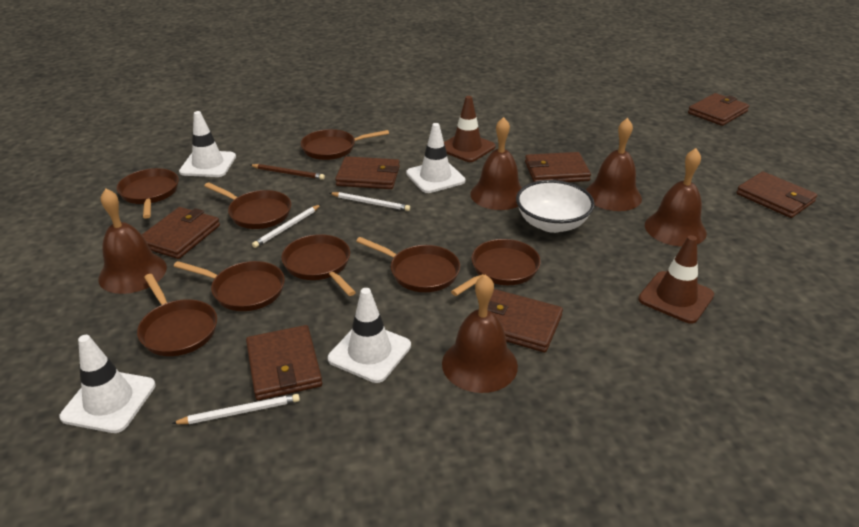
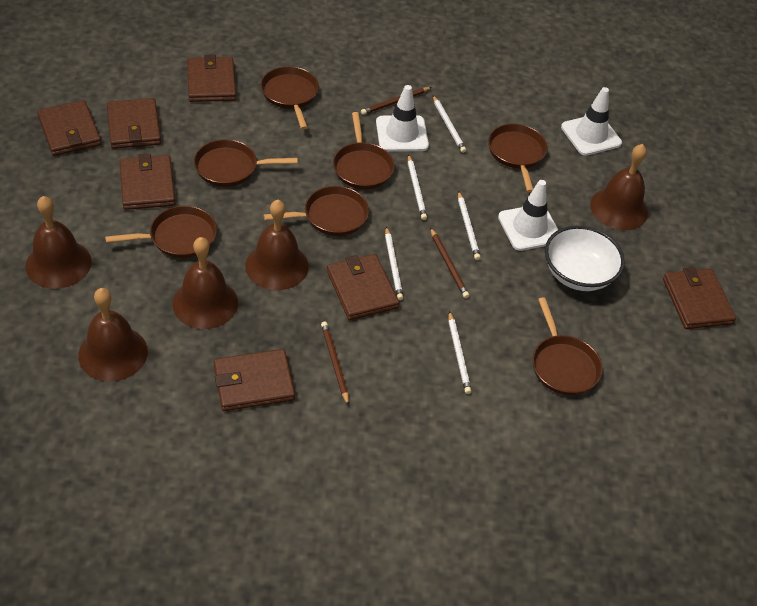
brown pan: [117,168,179,219] [137,274,217,356] [174,261,285,311] [204,182,291,229] [281,234,356,296] [301,129,389,160] [356,237,460,292] [451,239,541,296] = 8 -> [105,206,217,258] [194,139,298,187] [260,66,319,130] [264,186,369,236] [333,112,395,189] [488,124,547,193] [532,297,603,395] = 7
brown pencil: [250,164,325,180] = 1 -> [321,322,349,406] [361,87,432,115] [430,228,469,298] = 3
brown traffic cone: [444,96,496,162] [638,235,714,324] = 2 -> none = 0
white pencil: [171,394,300,424] [252,205,320,248] [330,192,410,211] = 3 -> [385,227,403,300] [408,154,427,220] [433,96,466,153] [448,311,472,394] [458,191,481,260] = 5
white traffic cone: [60,335,156,433] [179,111,236,177] [328,288,411,383] [406,123,465,193] = 4 -> [376,85,429,152] [498,180,558,251] [561,87,622,156] = 3

